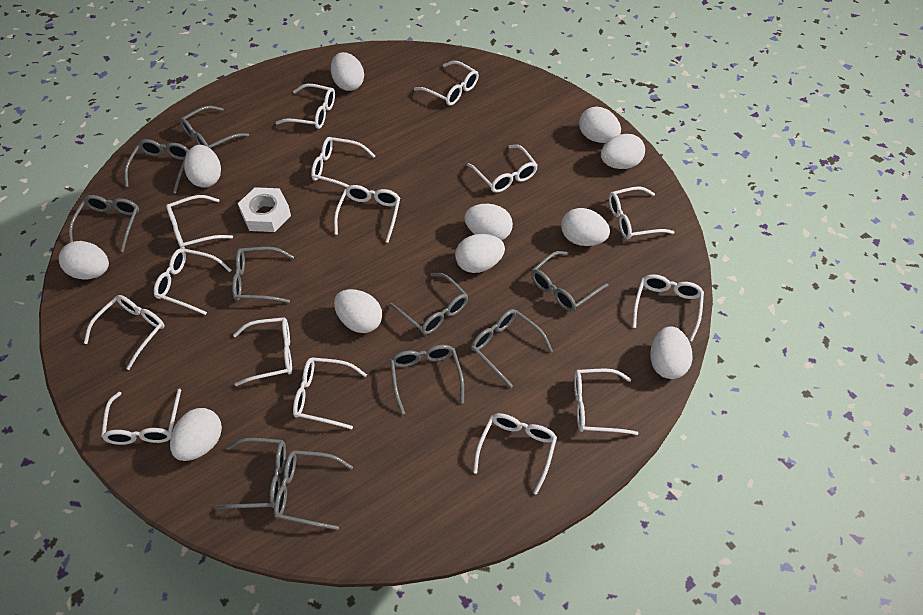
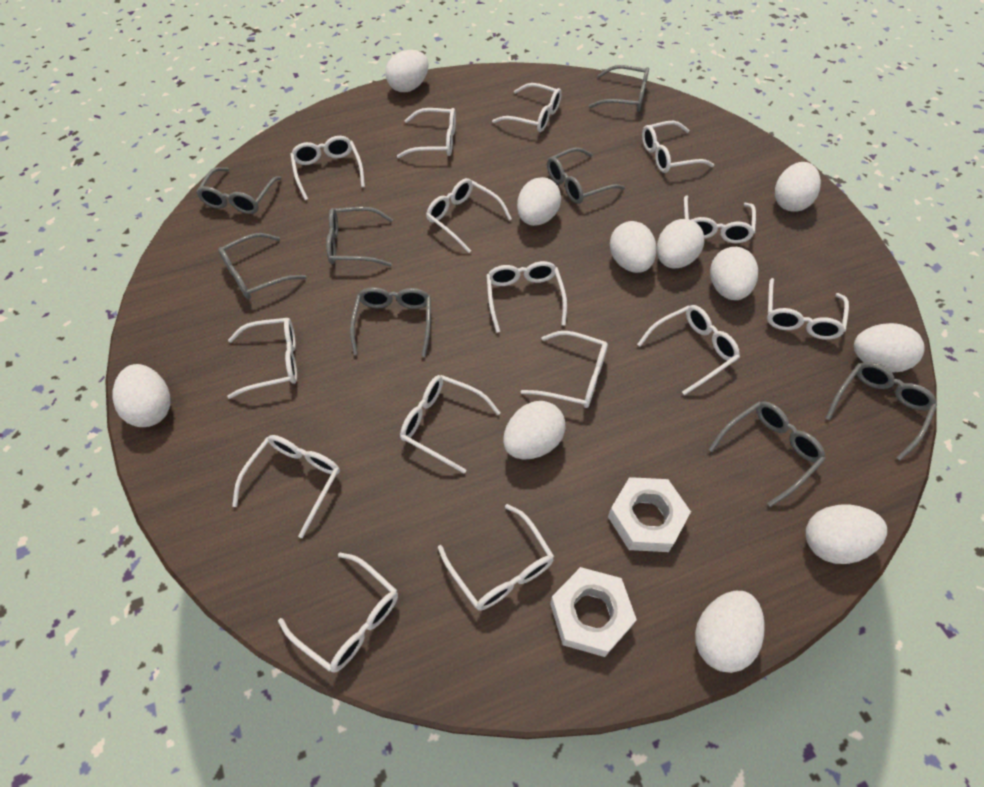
grey glasses: [69,195,139,252] [124,139,189,193] [180,106,249,148] [214,438,286,509] [232,247,294,303] [274,450,353,530] [389,273,468,335] [390,345,464,415] [471,309,553,388] [531,251,608,311] = 10 -> [196,167,282,214] [218,233,307,299] [326,207,393,267] [350,287,431,357] [547,147,625,204] [589,65,649,111] [708,401,826,507] [825,362,937,461] = 8
white nut: [238,187,291,232] = 1 -> [550,567,637,657] [608,477,691,552] = 2

